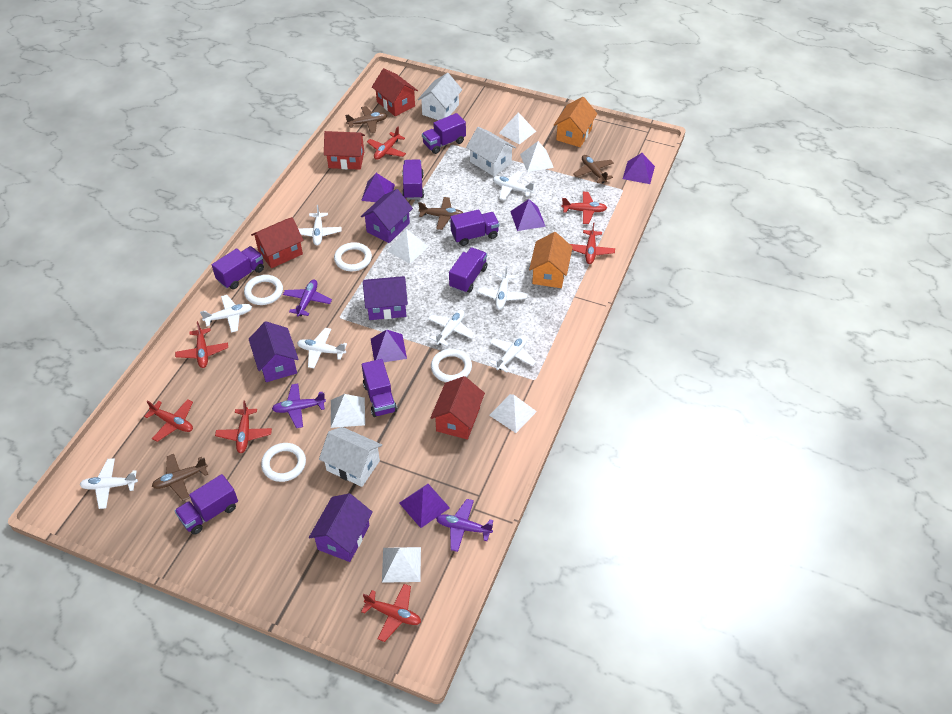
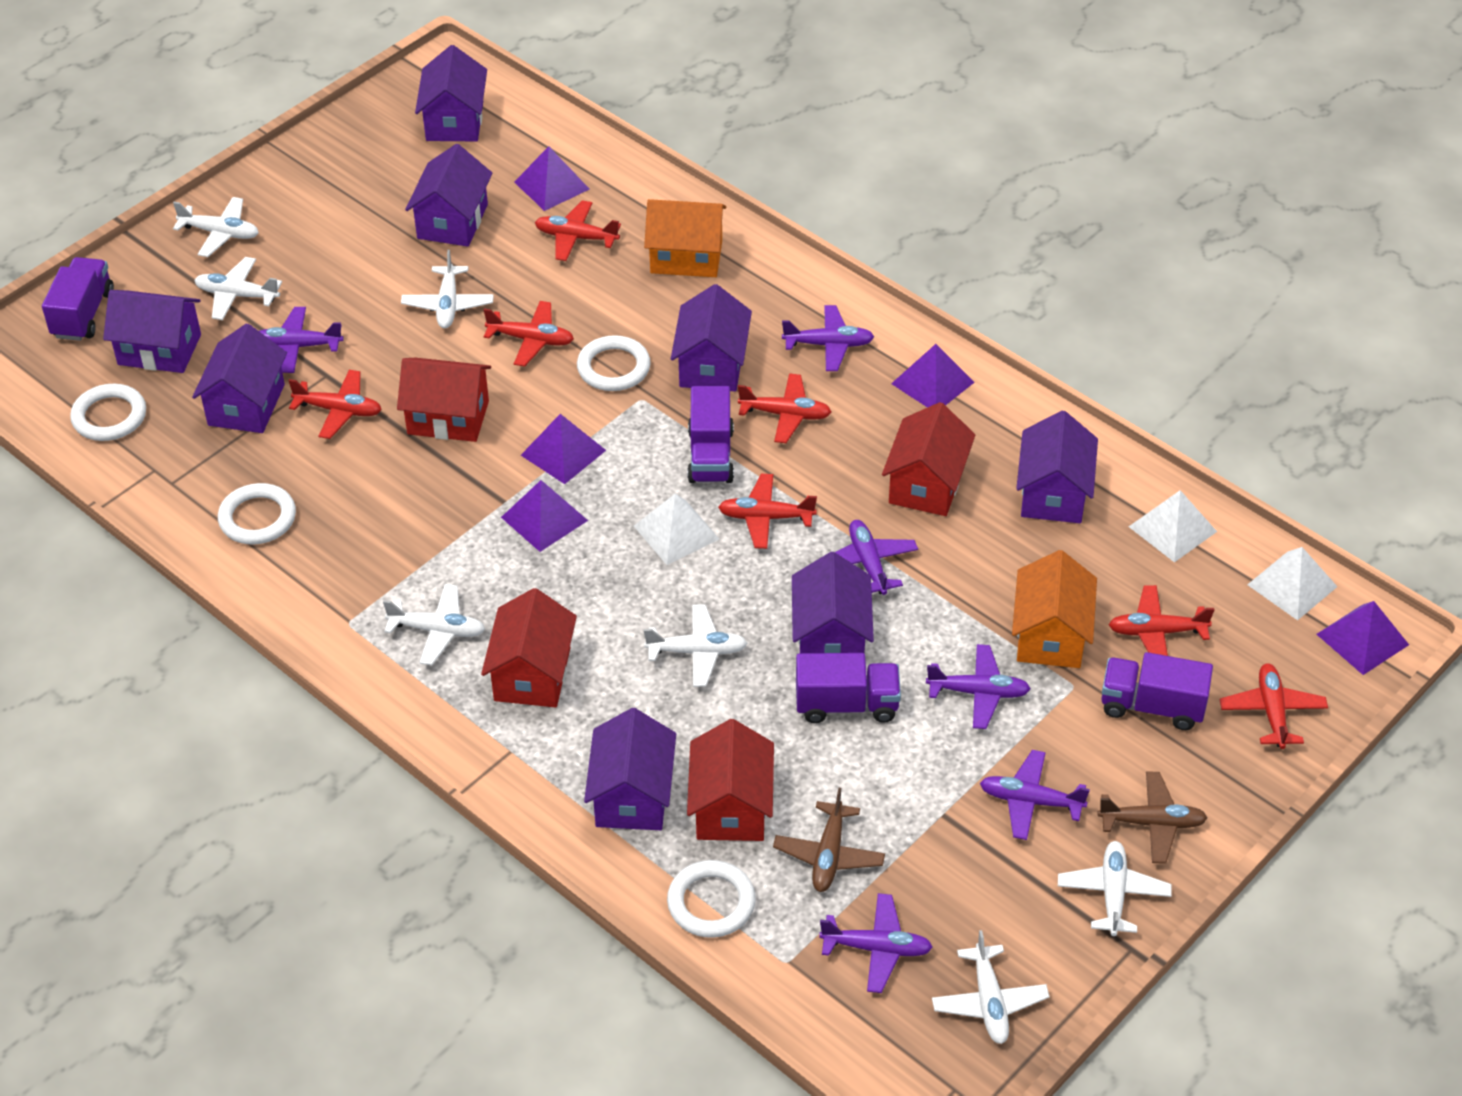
brown plane: [152,454,208,501] [345,106,387,133] [418,197,463,230] [573,155,614,183] = 4 -> [773,788,885,892] [1098,771,1208,864] = 2
purple house: [249,321,299,382] [309,493,373,562] [361,189,413,243] [363,276,408,320] = 4 -> [103,290,201,373] [192,324,287,433] [405,144,492,247] [415,45,487,141] [584,708,676,830] [671,284,752,391] [792,552,874,653] [1016,410,1098,523] = 8
purple plane: [272,384,326,428] [283,280,332,317] [436,499,493,552] = 3 -> [259,307,344,373] [782,305,874,371] [819,893,933,993] [835,520,918,595] [926,644,1031,729] [980,750,1090,840] = 6
purple truck: [174,474,238,535] [212,246,264,289] [362,359,397,417] [402,159,424,200] [422,113,466,154] [449,248,487,293] [450,210,499,246] = 7 -> [42,257,114,341] [687,386,734,483] [796,653,901,723] [1101,652,1213,730] = 4
white house: [319,427,382,487] [418,73,462,120] [466,127,516,176] = 3 -> none = 0
white plane: [79,458,138,509] [200,295,252,333] [297,328,347,368] [298,205,342,246] [428,310,475,346] [478,266,528,310] [489,335,536,372] [493,171,535,200] = 8 -> [173,197,259,257] [194,257,282,320] [383,584,485,665] [401,250,494,328] [644,604,747,687] [932,930,1050,1044] [1058,841,1171,936] = 7
white pyramid: [331,394,365,428] [382,547,421,583] [387,229,429,264] [489,394,537,433] [499,112,536,144] [520,141,554,172] = 6 -> [634,494,719,565] [1129,490,1217,562] [1247,547,1338,620] = 3

